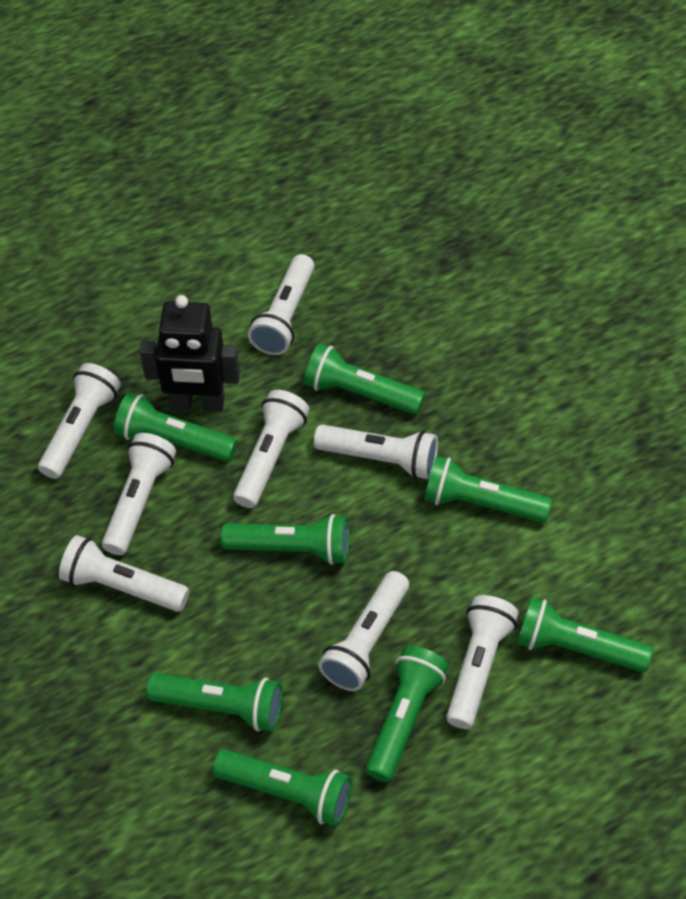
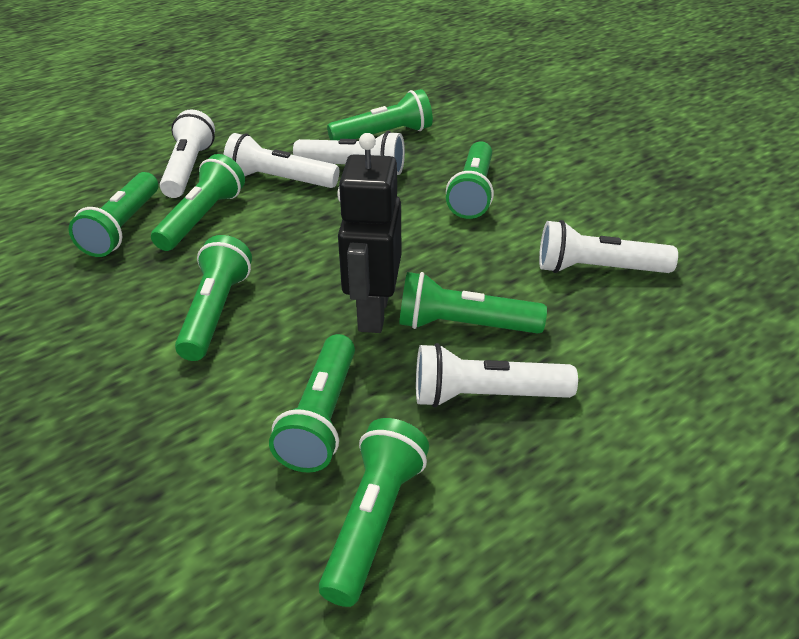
white flashlight: [38,363,121,479] [59,535,189,612] [102,433,176,555] [233,390,309,508] [248,254,315,355] [314,424,438,479] [318,571,409,691] [446,595,519,729] = 8 -> [160,109,215,198] [223,133,339,188] [293,131,405,175] [416,343,578,408] [539,220,678,273] = 5

